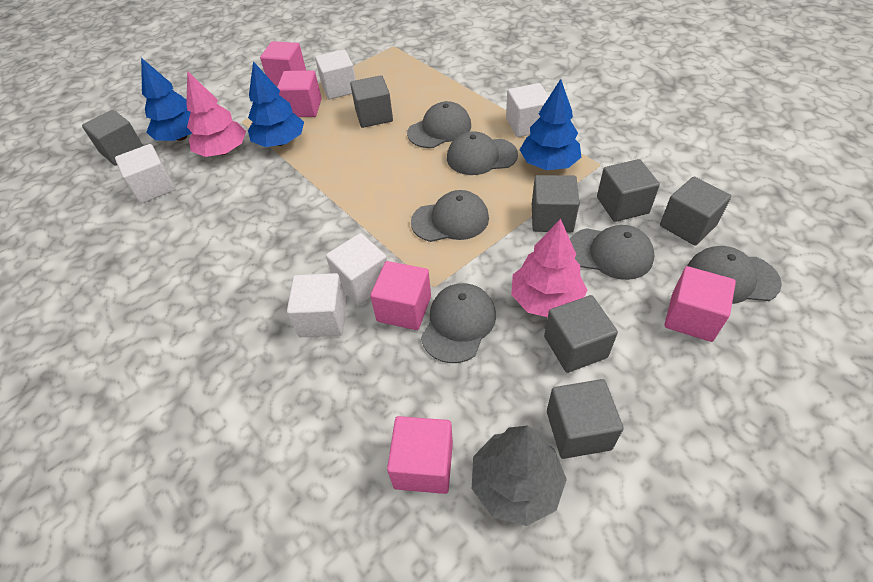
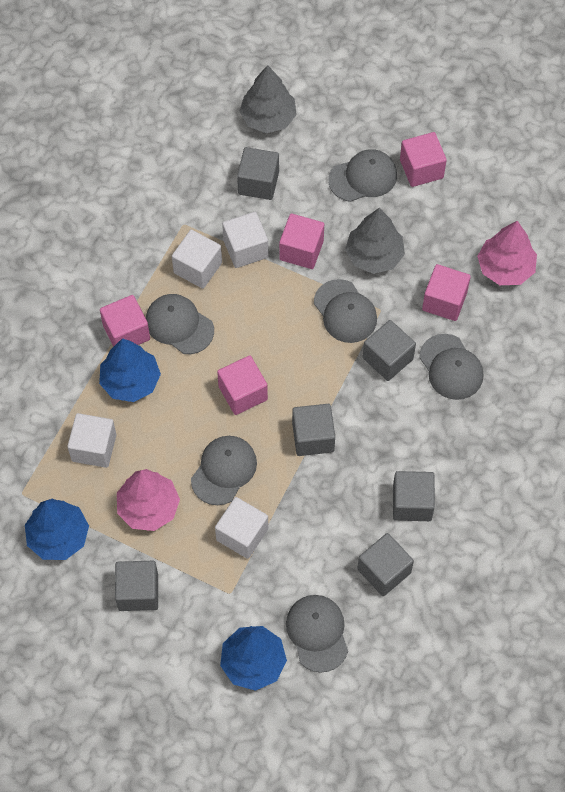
grey cube: [82,110,143,166] [350,75,393,128] [532,175,580,232] [544,295,618,373] [547,379,624,459] [597,159,660,222] [660,176,731,246] = 7 -> [115,561,158,611] [237,147,279,200] [292,404,335,456] [357,533,414,596] [363,320,416,381] [393,471,435,521] = 6
grey tree: [472,426,567,526] = 1 -> [239,65,297,133] [345,208,405,274] = 2
white cube: [115,144,175,204] [287,273,347,337] [315,49,356,99] [326,233,387,305] [506,83,549,137] = 5 -> [67,413,116,468] [172,230,222,289] [215,497,268,559] [222,212,268,268] = 4

